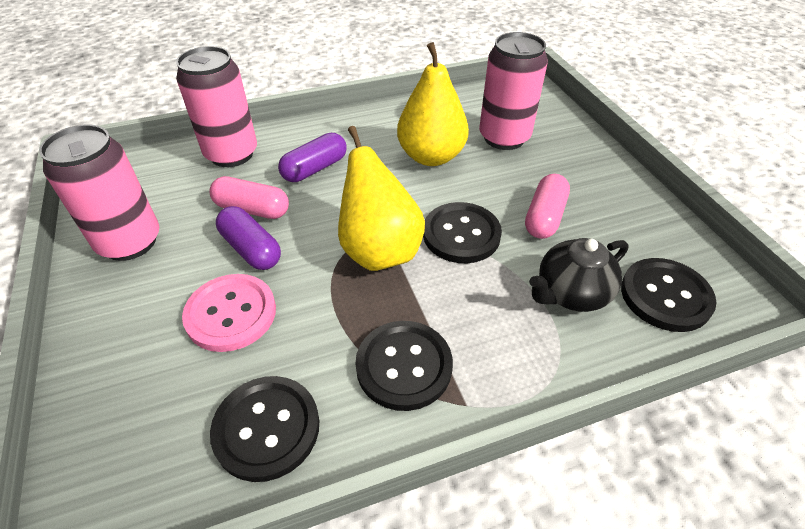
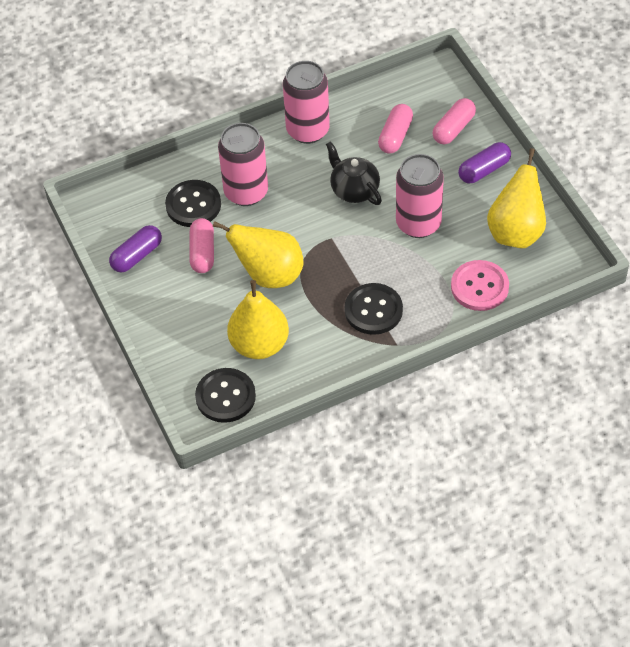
black button: [210,376,319,482] [355,321,453,411] [423,202,502,263] [621,258,716,332] = 4 -> [165,180,221,227] [195,368,256,423] [344,283,403,335] = 3
pink capsule: [210,176,289,219] [525,174,570,239] = 2 -> [190,218,214,273] [378,104,413,153] [432,98,476,145] = 3
yellow pear: [338,126,425,271] [397,42,469,166] = 2 -> [213,221,303,288] [227,280,289,359] [487,148,546,249] = 3

